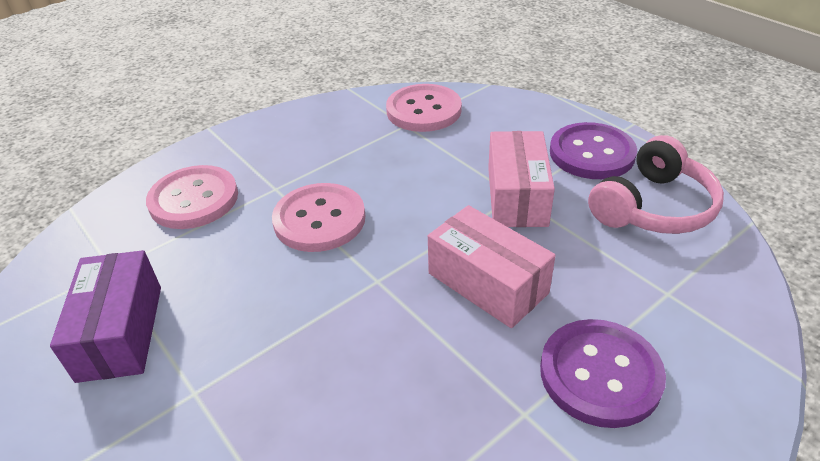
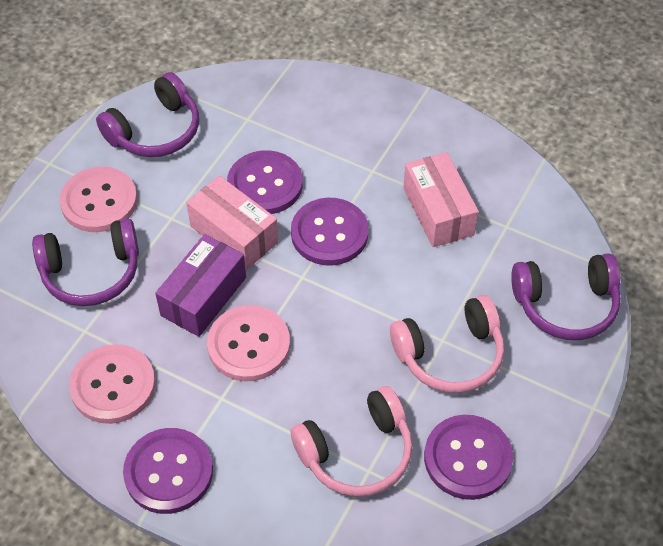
pink headphones: [588,135,724,234] = 1 -> [291,386,413,497] [390,295,504,393] = 2
purple button: [540,319,666,428] [550,122,637,179] = 2 -> [123,428,213,514] [227,150,303,214] [291,198,369,266] [424,415,513,500] = 4
purple headphones: none = 0 -> [32,218,139,306] [96,72,199,157] [511,254,621,340] = 3

